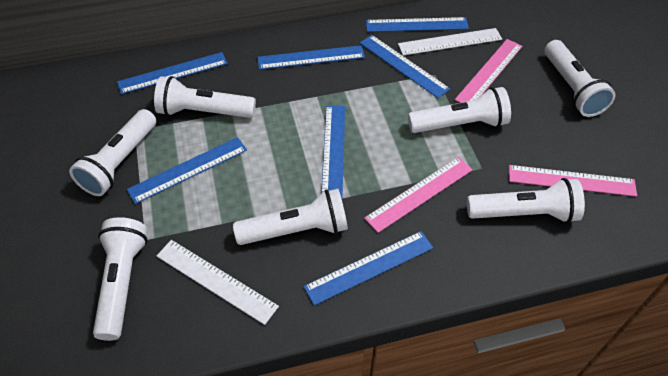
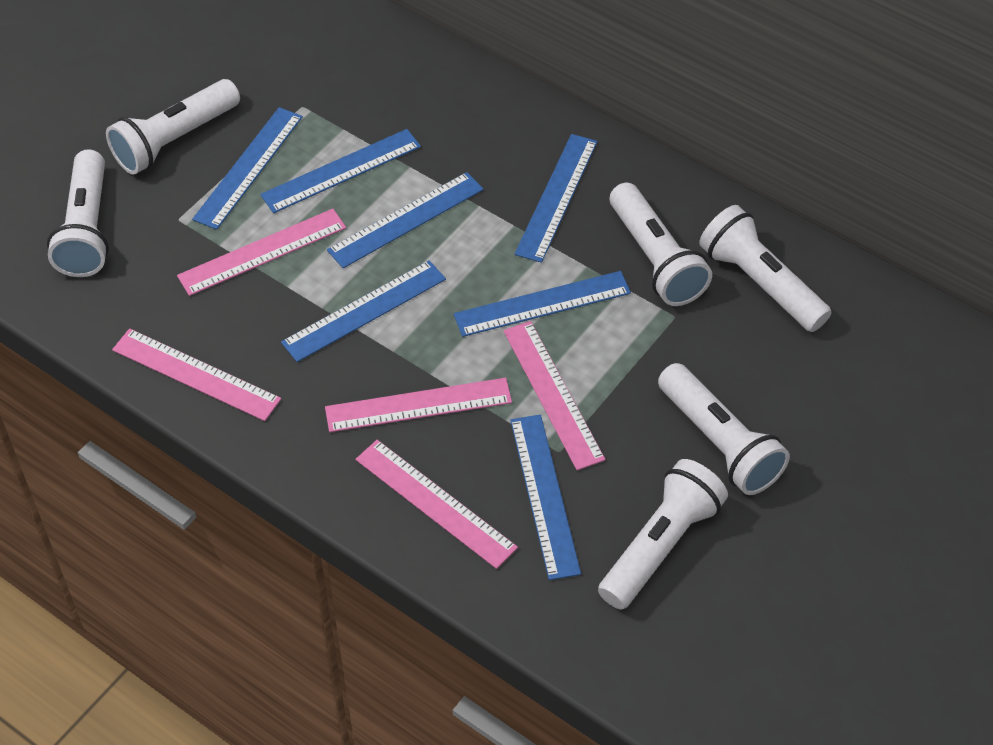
pink ruler: [364,157,473,233] [455,39,523,103] [509,165,637,197] = 3 -> [112,328,281,421] [177,209,346,296] [325,378,512,432] [355,440,518,569] [503,321,606,470] = 5
white flashlight: [69,109,156,196] [93,217,148,341] [154,76,256,118] [233,189,348,245] [408,87,511,133] [467,178,585,223] [545,40,615,117] = 7 -> [47,149,109,277] [106,79,240,175] [598,459,728,610] [610,183,712,306] [658,363,790,495] [699,205,832,332] = 6
white ruler: [156,240,279,325] [398,28,502,56] = 2 -> none = 0

